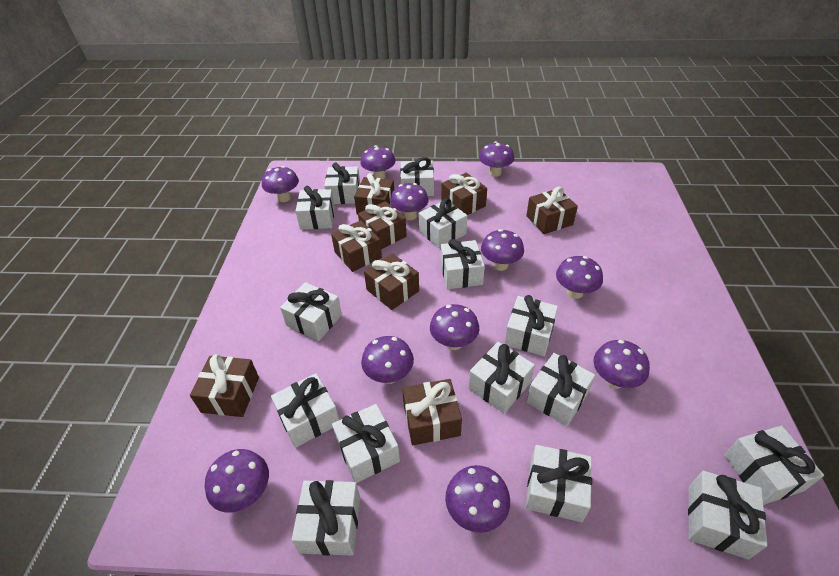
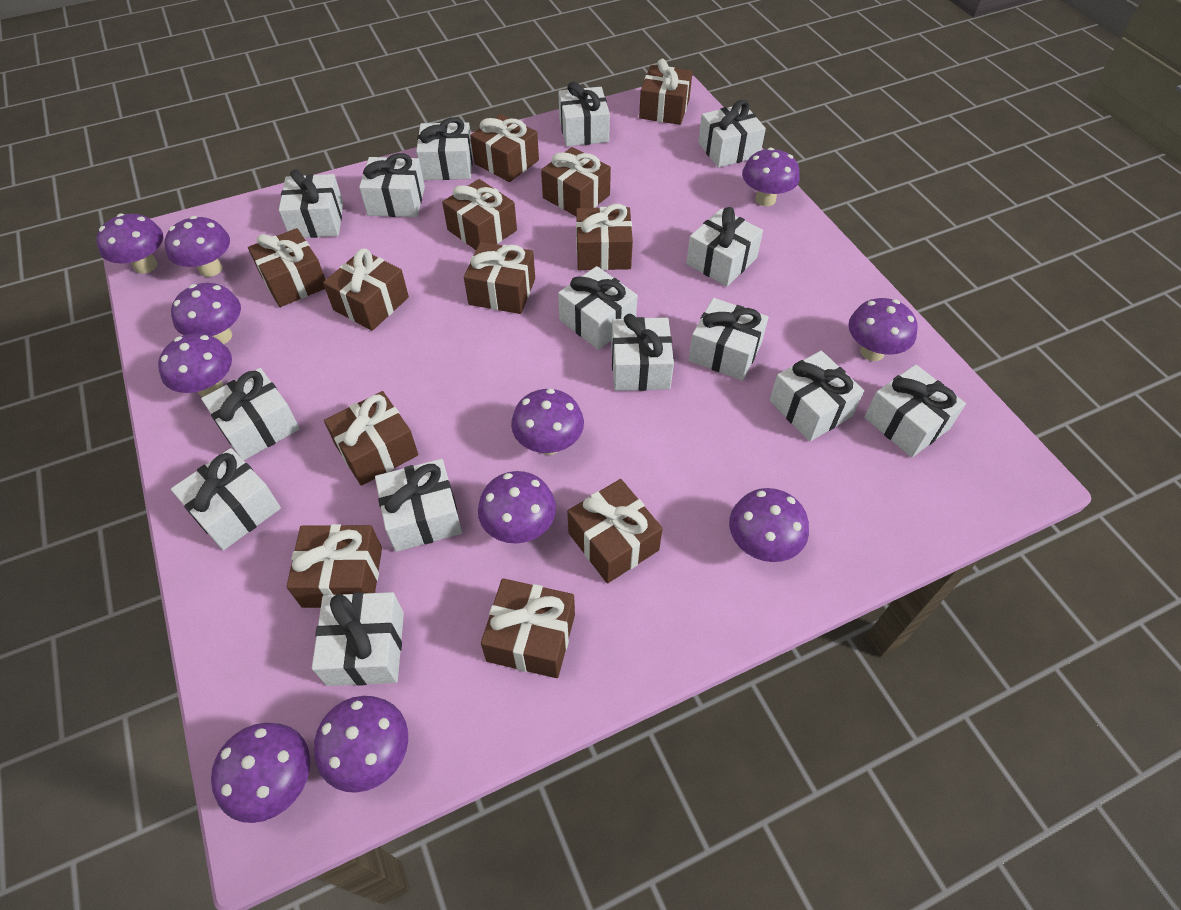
brown gift: [190,354,259,417] [331,220,382,272] [354,173,394,215] [358,201,407,249] [364,253,419,310] [402,379,462,445] [442,173,487,215] [526,187,578,234] = 8 -> [248,228,326,307] [286,524,382,608] [323,248,409,331] [324,391,418,486] [442,179,517,250] [464,242,535,314] [470,114,539,182] [481,578,575,678] [541,147,611,216] [567,479,663,583] [576,204,633,270] [639,59,693,125] = 12

